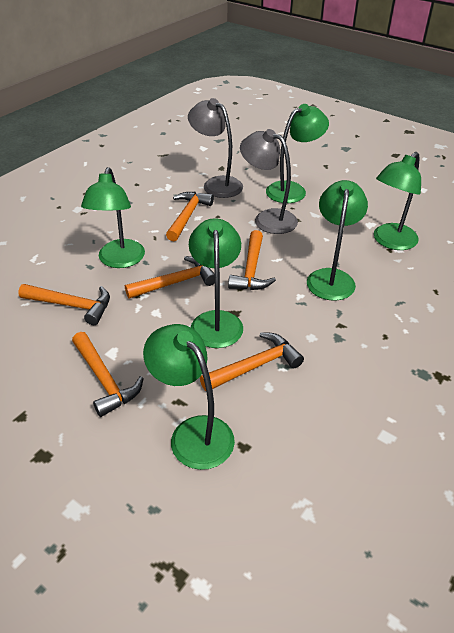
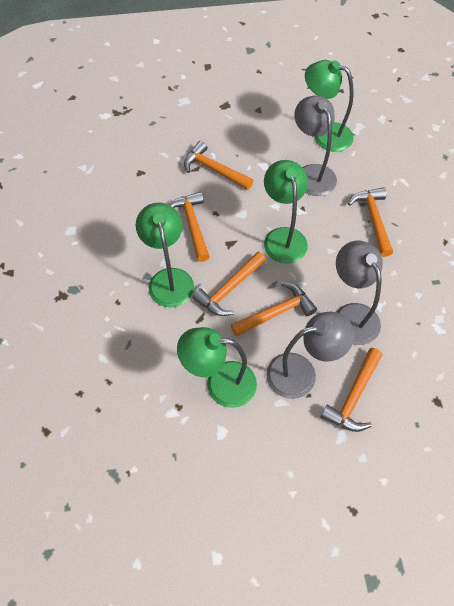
green lamp: [81,167,145,268] [143,324,235,470] [189,218,243,348] [266,104,329,203] [307,180,368,301] [374,152,421,250] = 6 -> [136,203,194,307] [177,327,257,408] [264,160,308,264] [305,60,354,152] = 4
grey lamp: [188,98,243,198] [240,129,298,234] = 2 -> [266,312,354,399] [294,95,337,196] [336,241,383,345] = 3

